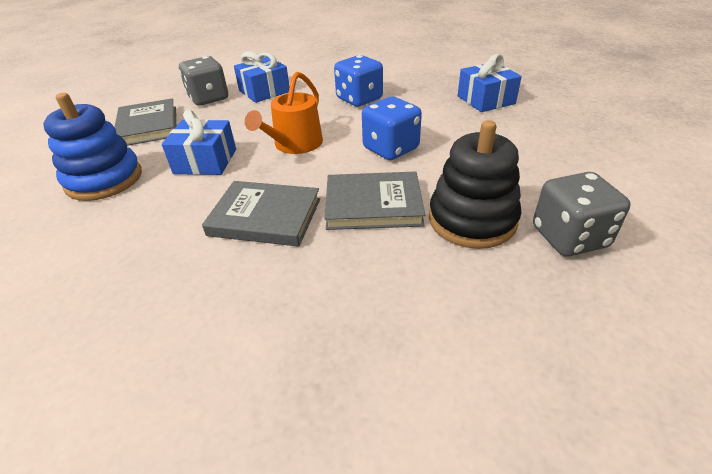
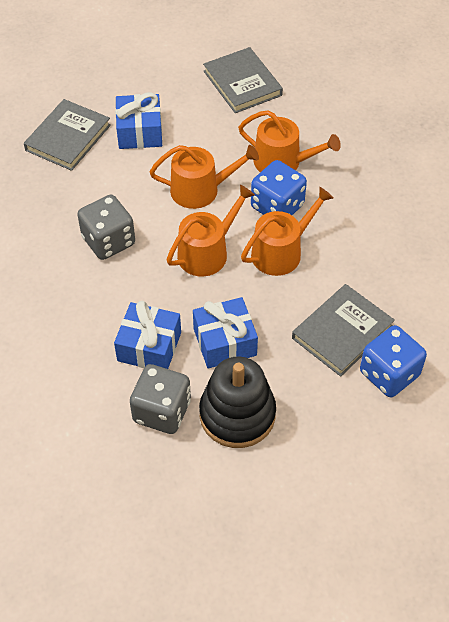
blue stacking toy: [43,93,142,201] = 1 -> none = 0
orange watering can: [245,72,323,154] = 1 -> [150,145,259,209] [166,185,255,276] [238,110,341,172] [241,187,334,276] = 4

